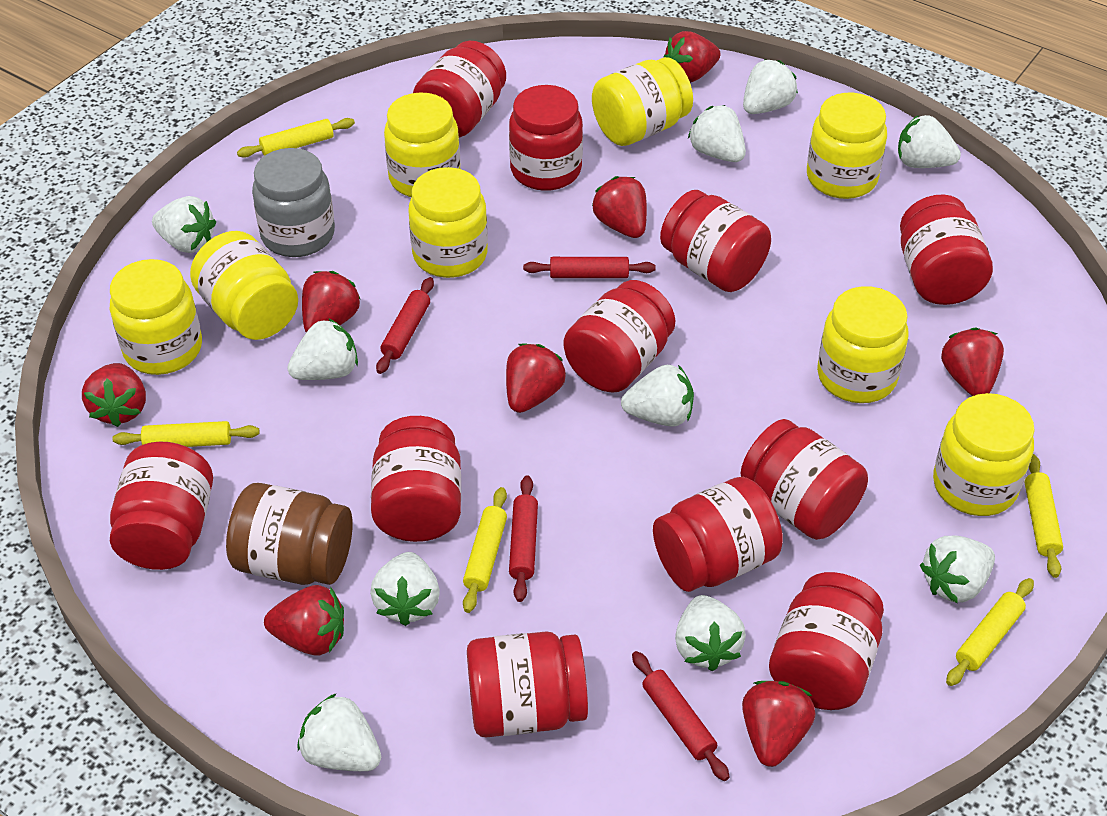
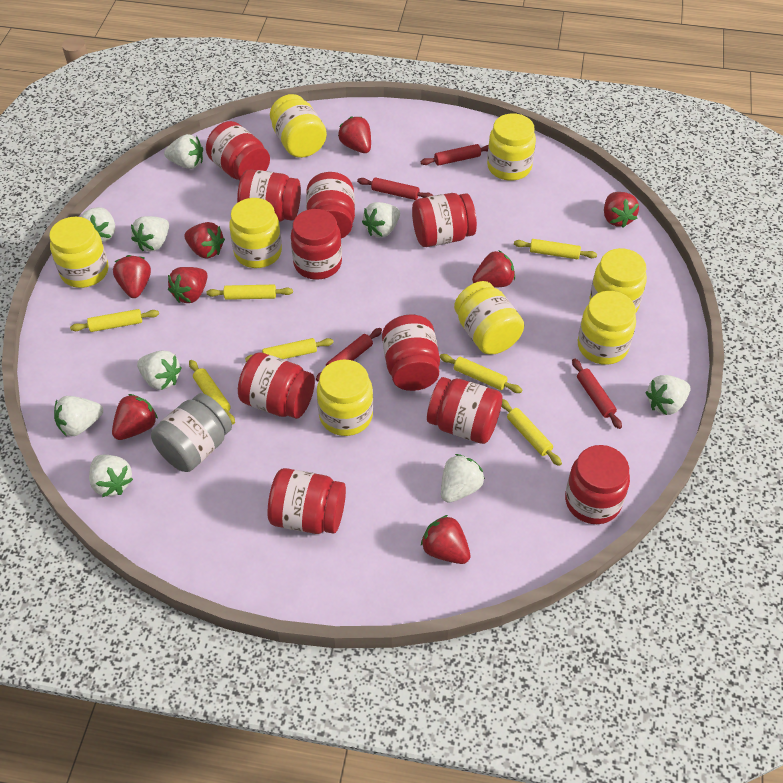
brown jar: [226,483,353,585] = 1 -> none = 0
red jar: [110,442,213,570] [371,416,461,542] [413,41,506,138] [467,631,588,737] [509,85,583,191] [564,280,676,393] [653,477,783,592] [660,190,771,292] [741,419,868,540] [769,572,884,710] [900,194,993,305] = 11 -> [206,121,270,180] [237,169,301,222] [238,352,315,419] [267,468,346,534] [291,209,342,280] [306,172,355,239] [382,314,440,391] [412,193,477,247] [427,377,502,444] [565,445,630,524] = 10
white strawberry: [152,196,216,253] [287,318,358,380] [298,693,381,771] [370,552,440,626] [621,365,694,427] [675,595,746,671] [688,105,746,162] [743,59,798,114] [898,115,961,168] [920,536,995,603] = 10 -> [54,396,103,436] [81,207,115,242] [89,455,133,497] [131,216,169,251] [137,351,182,390] [164,134,203,169] [362,202,400,238] [441,454,485,503] [645,375,691,415] = 9
yellow rolling pin: [112,421,260,447] [237,118,355,158] [463,487,507,613] [946,578,1034,686] [1024,454,1063,578] = 5 -> [70,309,159,332] [189,360,235,425] [207,285,293,300] [245,338,334,362] [440,354,522,393] [501,399,562,466] [514,239,597,259] = 7

